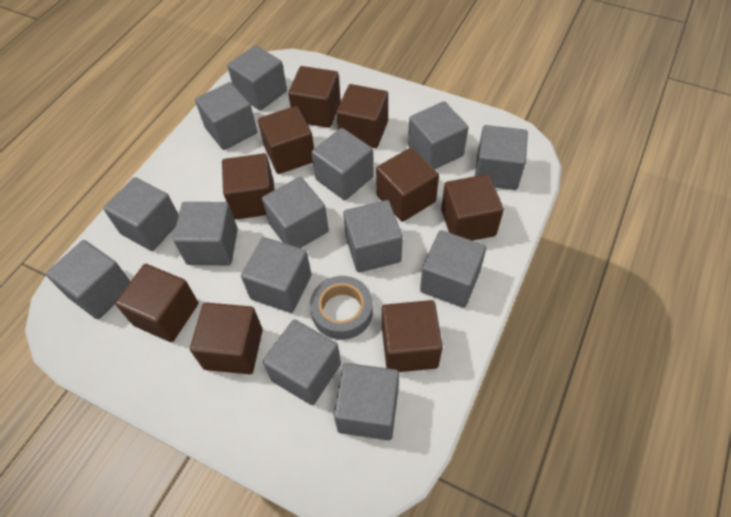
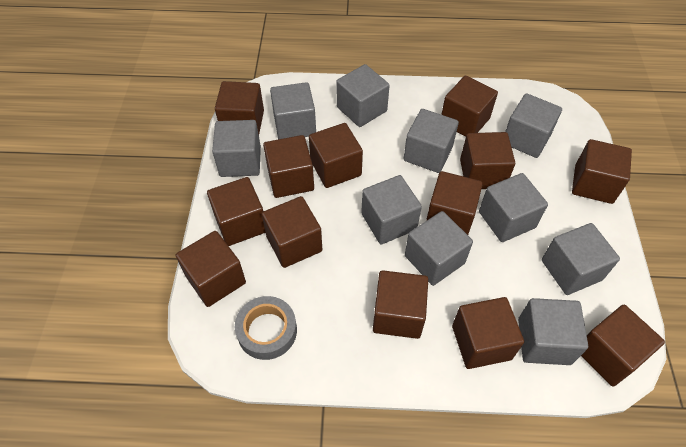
brown cube: [115,264,199,342] [190,302,263,374] [222,153,275,220] [258,106,314,174] [288,66,341,128] [336,84,388,148] [376,148,439,222] [382,300,443,372] [441,174,504,241] = 9 -> [176,231,246,307] [207,177,265,246] [215,81,264,134] [262,196,322,268] [263,135,314,198] [309,123,363,188] [373,270,428,339] [426,171,483,235] [441,76,498,137] [452,297,524,369] [460,132,515,189] [572,139,632,204] [581,304,665,386] = 13
grey cube: [46,240,131,319] [103,177,179,251] [173,202,238,265] [195,82,257,150] [227,45,287,111] [241,237,312,313] [262,177,329,248] [263,319,341,405] [311,128,374,200] [334,363,399,440] [343,200,403,273] [408,101,468,169] [420,230,486,308] [475,125,528,190] = 14 -> [212,120,261,177] [270,82,316,139] [336,64,390,127] [361,175,422,244] [404,109,459,173] [405,211,473,286] [479,173,548,242] [505,93,562,158] [518,298,588,365] [542,223,620,295] = 10

